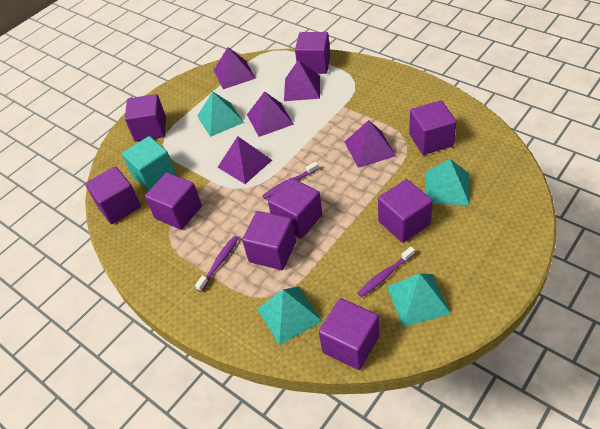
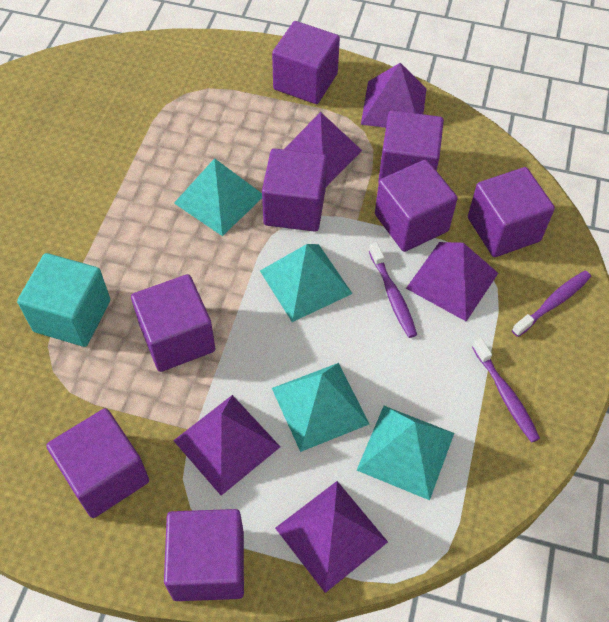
purple cube: [85,166,141,224] [125,94,166,142] [145,173,202,230] [242,211,296,270] [268,178,322,239] [295,32,330,74] [319,298,379,370] [378,179,433,243] [409,100,457,155] = 9 -> [46,408,149,518] [131,274,215,372] [164,509,244,601] [262,148,327,232] [272,21,340,104] [375,159,458,252] [378,110,444,183] [468,167,555,257] = 8

